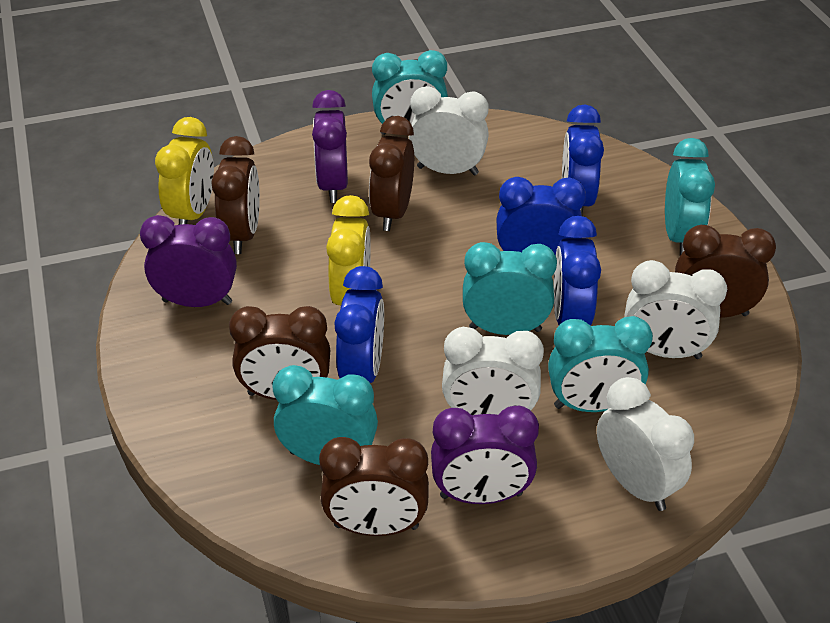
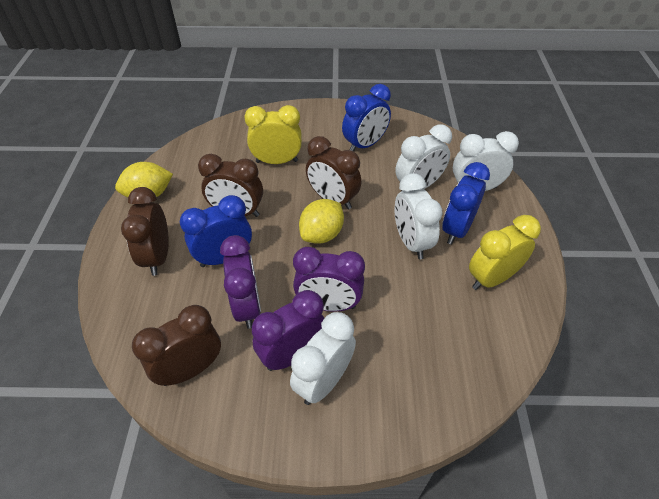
blue clock: [334,266,384,383] [496,177,586,256] [554,216,601,326] [562,104,604,215] = 4 -> [180,195,252,267] [342,84,391,152] [442,162,490,245] = 3
brown clock: [212,136,260,254] [229,306,330,400] [319,437,429,536] [369,116,414,231] [675,225,776,318] = 5 -> [121,187,169,276] [132,305,221,386] [198,154,263,217] [306,136,361,209] = 4
turquoise clock: [272,365,378,465] [372,50,448,135] [463,242,557,335] [548,316,653,412] [665,138,715,256] = 5 -> none = 0
yellow lemon: none = 0 -> [115,162,173,198] [299,199,344,244] = 2

